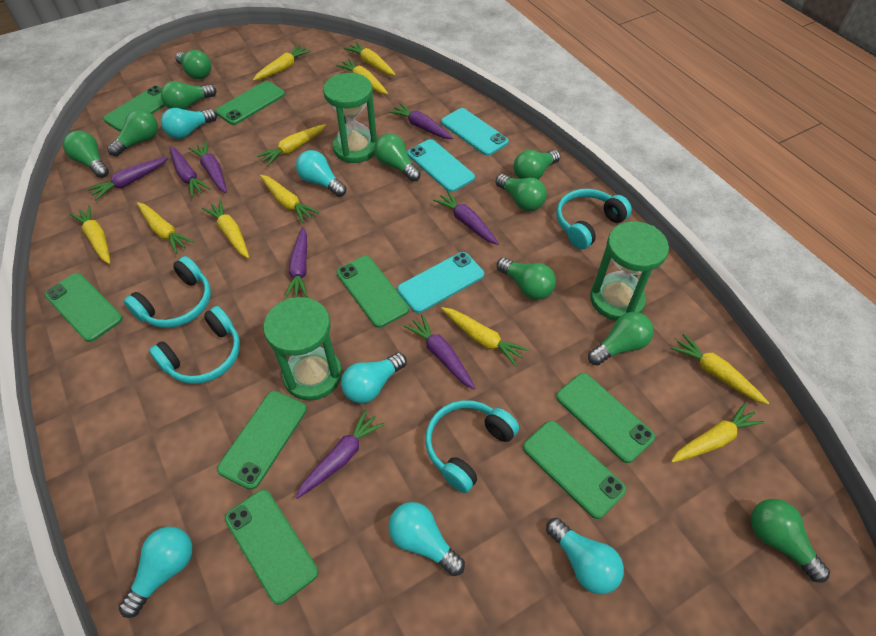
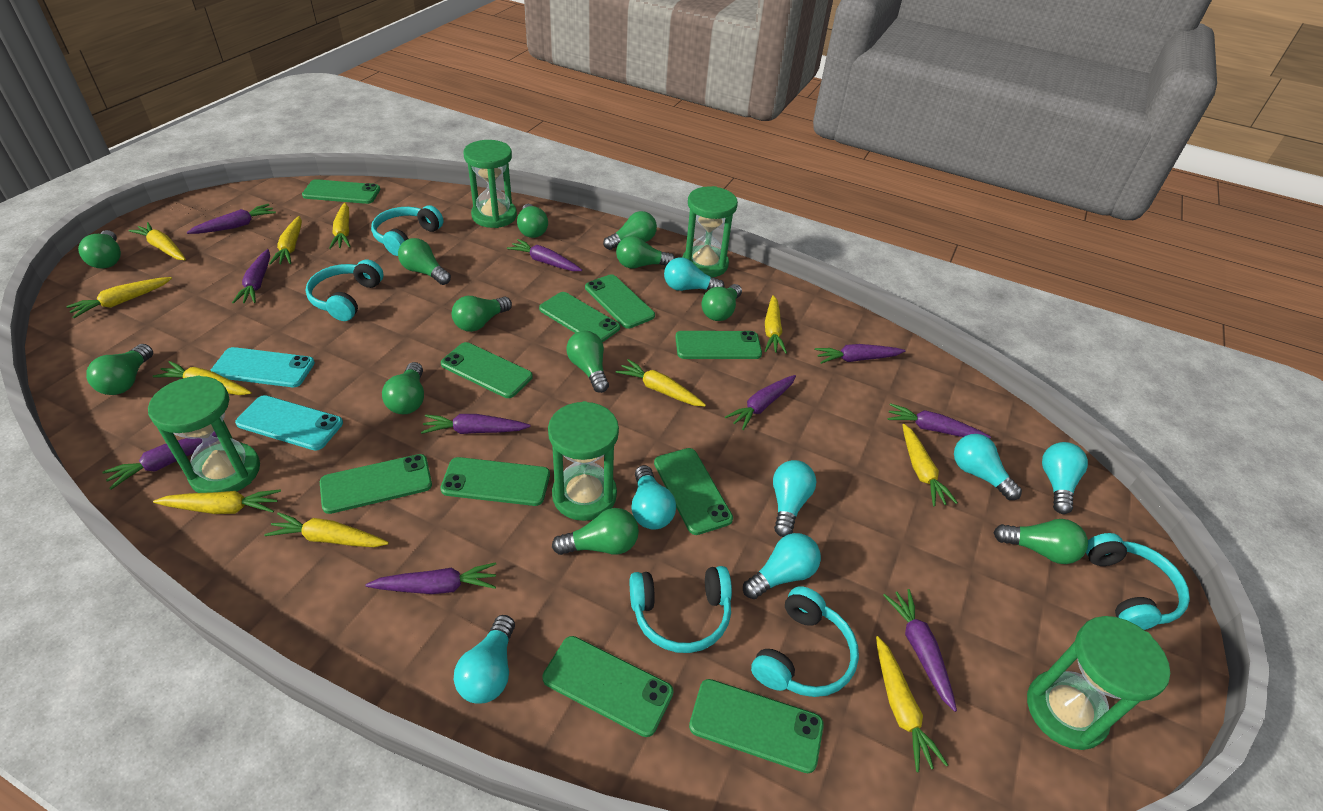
green hourglass: [263,297,342,401] [323,73,377,163] [590,221,669,321] = 3 -> [148,376,260,493] [463,140,517,228] [548,401,619,521] [682,186,738,277] [1027,616,1170,750] = 5
green light bulb: [63,130,109,178] [107,109,158,156] [161,81,216,110] [175,50,211,79] [374,134,421,182] [496,174,547,211] [497,257,556,300] [514,150,561,179] [588,312,654,366] [751,499,830,583] = 10 -> [78,230,121,269] [86,344,153,395] [382,362,424,414] [398,238,451,285] [452,296,512,332] [517,204,548,238] [552,508,639,555] [567,331,609,393] [603,211,657,250] [616,236,675,269] [701,284,742,321] [993,519,1088,564] = 12
green phone: [45,273,123,342] [103,86,165,132] [215,81,285,125] [217,391,307,490] [225,489,318,605] [336,256,409,328] [523,421,626,519] [556,373,655,463] = 8 -> [302,179,380,204] [320,454,432,514] [440,457,550,506] [441,342,533,398] [539,292,620,343] [543,636,674,737] [585,274,655,329] [654,448,733,535] [675,331,762,359] [689,679,824,773] = 10
purple carrot: [87,157,168,201] [169,146,210,197] [188,141,227,193] [285,227,308,299] [295,409,385,499] [389,103,453,139] [404,314,476,390] [433,191,499,245] = 8 -> [102,431,217,490] [187,204,276,234] [232,249,270,304] [366,562,496,594] [421,414,531,434] [507,239,582,271] [725,375,796,430] [815,344,905,364] [883,589,957,712] [888,403,991,438] = 10
turquoise headphones: [124,256,211,328] [149,306,240,384] [425,400,519,493] [556,189,632,249] = 4 -> [306,260,383,321] [371,205,443,256] [630,566,732,653] [751,586,859,697] [1086,533,1190,630] = 5
turquoise light bulb: [119,527,192,618] [161,108,217,139] [296,150,346,197] [341,352,407,403] [388,502,465,576] [546,518,624,594] = 6 -> [454,615,515,704] [631,465,676,530] [664,257,725,291] [743,533,821,599] [773,460,816,537] [954,434,1022,500] [1042,442,1088,514] = 7
turquoise phone: [397,252,484,313] [407,139,475,192] [441,108,509,156] = 3 -> [210,347,315,387] [235,395,343,451] = 2

